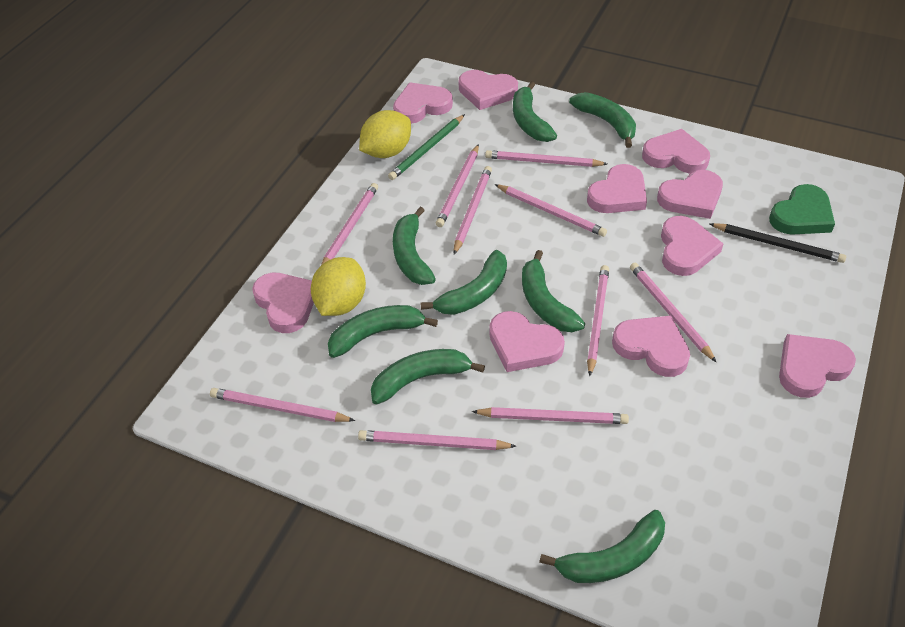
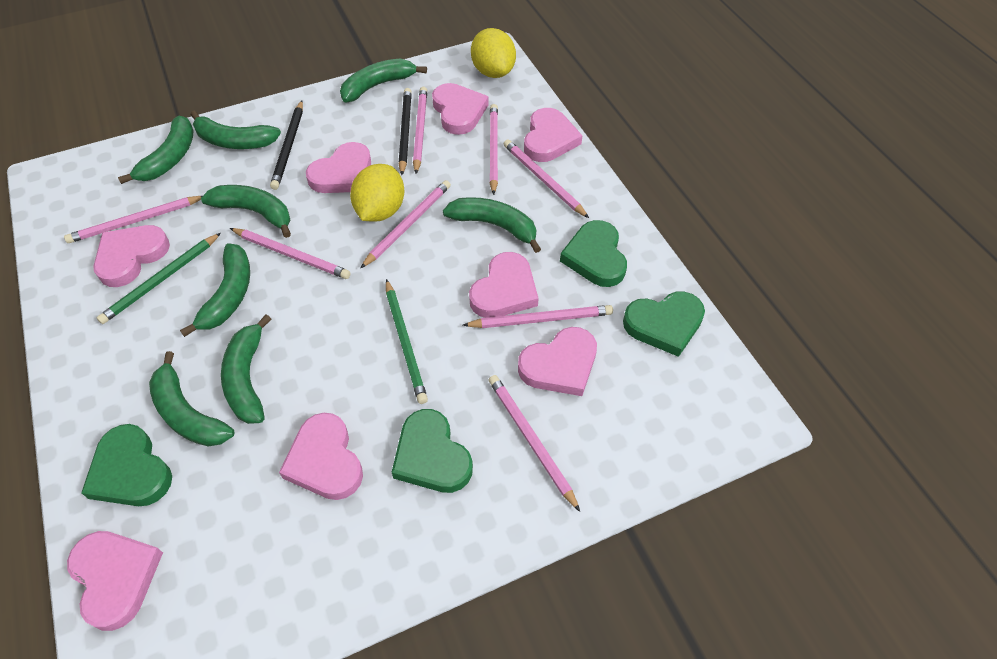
black pencil: [710,223,846,263] = 1 -> [270,101,303,190] [399,88,412,175] = 2
green heart: [769,184,835,235] = 1 -> [81,424,172,506] [392,409,473,493] [560,220,627,287] [623,292,705,357] = 4
green pencil: [388,114,465,180] = 1 -> [97,233,221,324] [386,279,428,404] = 2
pink heart: [252,273,314,333] [393,82,453,124] [459,70,518,110] [489,311,565,372] [587,164,647,213] [612,316,690,377] [642,129,710,174] [657,170,723,219] [661,216,723,276] [779,334,856,398] = 10 -> [67,531,163,631] [93,225,170,287] [279,413,363,500] [306,142,371,193] [432,83,489,135] [469,252,539,318] [518,327,597,396] [524,108,582,162] = 8
pink pencil: [210,388,355,422] [321,183,378,265] [358,430,516,450] [436,144,479,227] [453,166,492,254] [472,407,629,424] [485,150,607,167] [495,184,607,237] [587,265,609,376] [630,263,716,362] = 10 -> [64,196,202,243] [230,228,351,279] [361,180,451,268] [413,87,427,174] [463,305,613,328] [489,375,580,512] [490,104,498,195] [504,139,589,218] = 8

